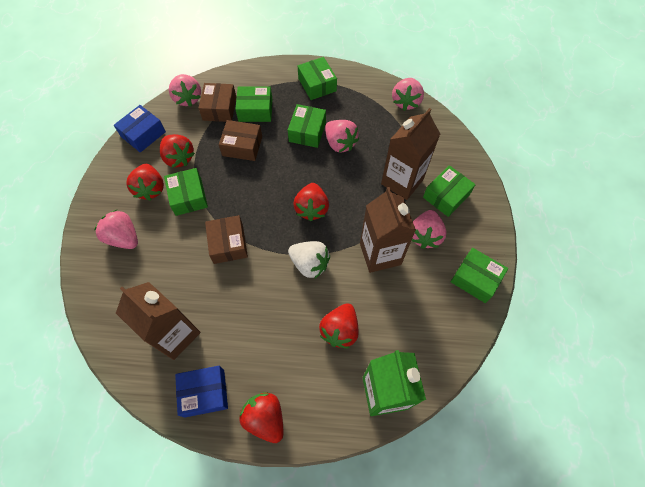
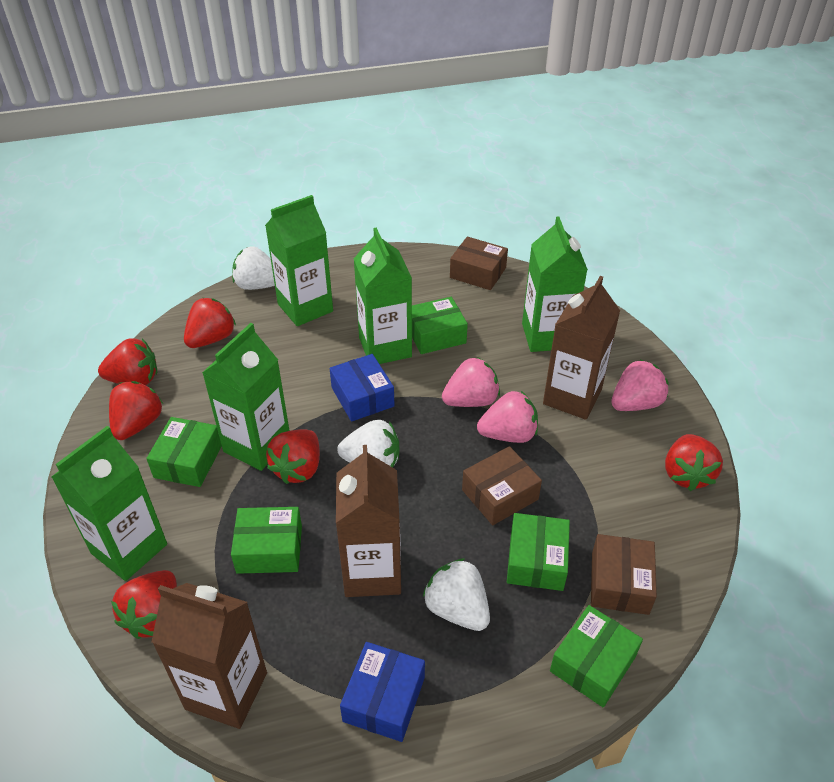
green box: [164,168,208,216] [235,86,272,122] [288,104,326,148] [298,57,337,100] [423,165,476,217] [451,248,508,303] = 6 -> [146,417,222,487] [231,507,302,574] [412,297,468,354] [507,513,570,591] [550,605,643,707] = 5
green carton: [363,350,426,416] = 1 -> [51,426,167,581] [202,323,289,471] [265,195,333,326] [353,227,412,364] [522,216,588,352] = 5
pink strawberry: [94,210,138,249] [169,74,201,107] [325,120,359,153] [392,78,424,111] [411,210,447,249] = 5 -> [442,357,500,407] [477,391,538,443] [611,359,669,411] = 3
red strawberry: [126,164,164,201] [160,134,195,168] [239,392,283,443] [293,183,329,221] [319,303,358,348] = 5 -> [98,338,157,386] [109,381,163,440] [111,570,177,639] [184,298,236,348] [266,429,320,484] [665,434,723,491] = 6
white strawberry: [288,241,330,278] = 1 -> [232,246,275,290] [337,420,399,468] [423,558,490,631] = 3

